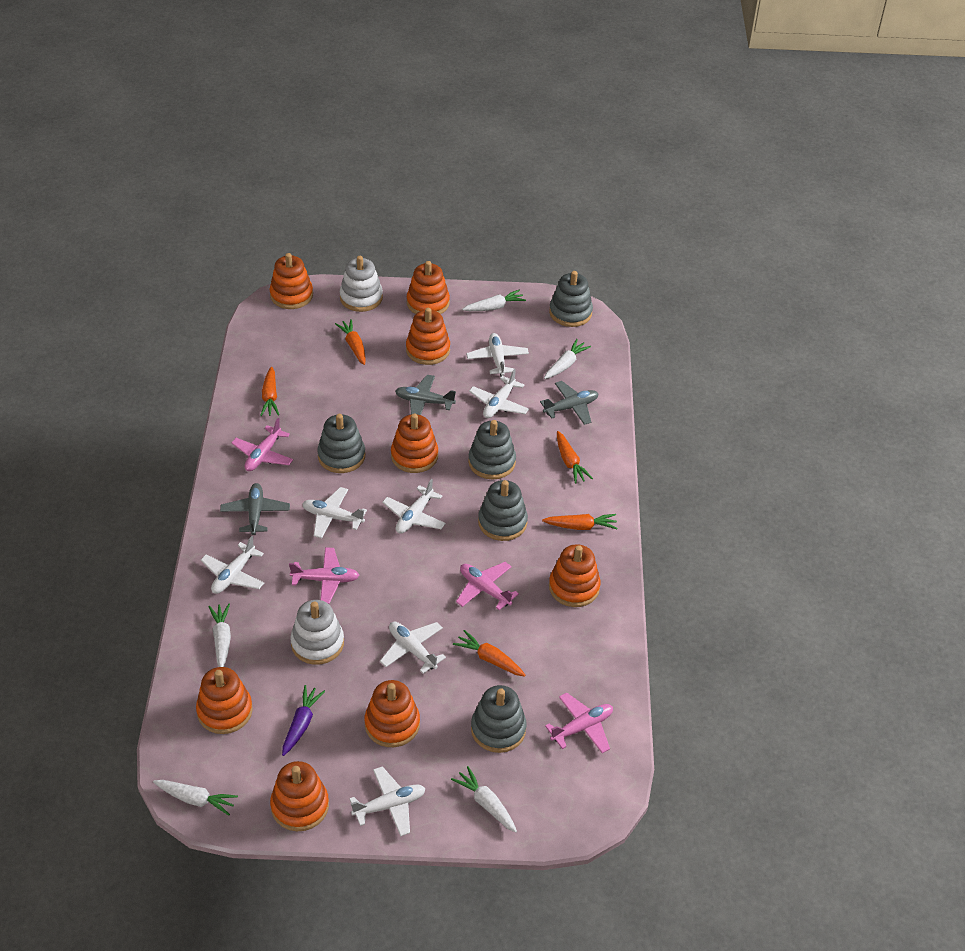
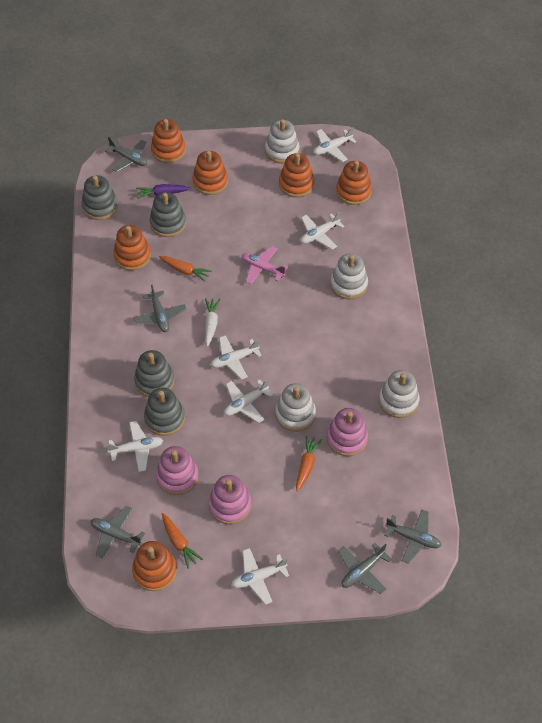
grey plane: [220,483,290,535] [395,375,456,415] [540,381,598,425] = 3 -> [91,506,145,559] [105,137,147,172] [133,285,187,332] [338,543,392,594] [384,509,442,564] = 5
grey stacking toy: [317,414,365,473] [468,420,516,479] [471,685,527,753] [478,480,528,541] [549,271,593,327] = 5 -> [82,175,118,220] [134,350,175,397] [144,388,185,436] [150,192,186,237] = 4
orange carrot: [260,367,279,416] [335,319,366,365] [453,630,526,677] [542,514,617,530] [557,431,593,484] = 5 -> [159,256,212,282] [162,513,203,569] [296,435,322,491] = 3
orange stacking toy: [196,667,253,734] [270,253,313,309] [270,761,329,831] [364,680,420,747] [391,414,438,473] [406,308,450,365] [407,261,450,314] [549,544,601,607] = 8 -> [113,225,151,271] [132,541,177,591] [151,119,186,163] [192,150,228,195] [279,153,314,198] [336,161,372,205] = 6
pink plane: [232,418,293,471] [289,548,359,604] [456,562,519,610] [545,693,613,753] = 4 -> [242,246,288,284] = 1
pink stacking toy: none = 0 -> [156,446,198,495] [209,475,251,524] [327,408,368,456] = 3
white carrot: [153,780,238,816] [208,604,231,667] [451,766,517,833] [462,290,526,311] [544,339,591,379] = 5 -> [205,298,220,347] = 1
white plane: [201,536,264,594] [302,487,367,539] [349,766,426,837] [380,622,446,673] [382,479,446,534] [466,333,529,377] [469,369,529,418] = 7 -> [106,421,163,472] [210,335,262,380] [224,379,273,423] [231,548,289,605] [301,212,344,250] [313,127,356,162] = 6
white stacking toy: [290,600,344,665] [340,256,383,312] = 2 -> [265,119,300,163] [275,383,316,431] [330,253,368,299] [379,370,420,418] = 4

